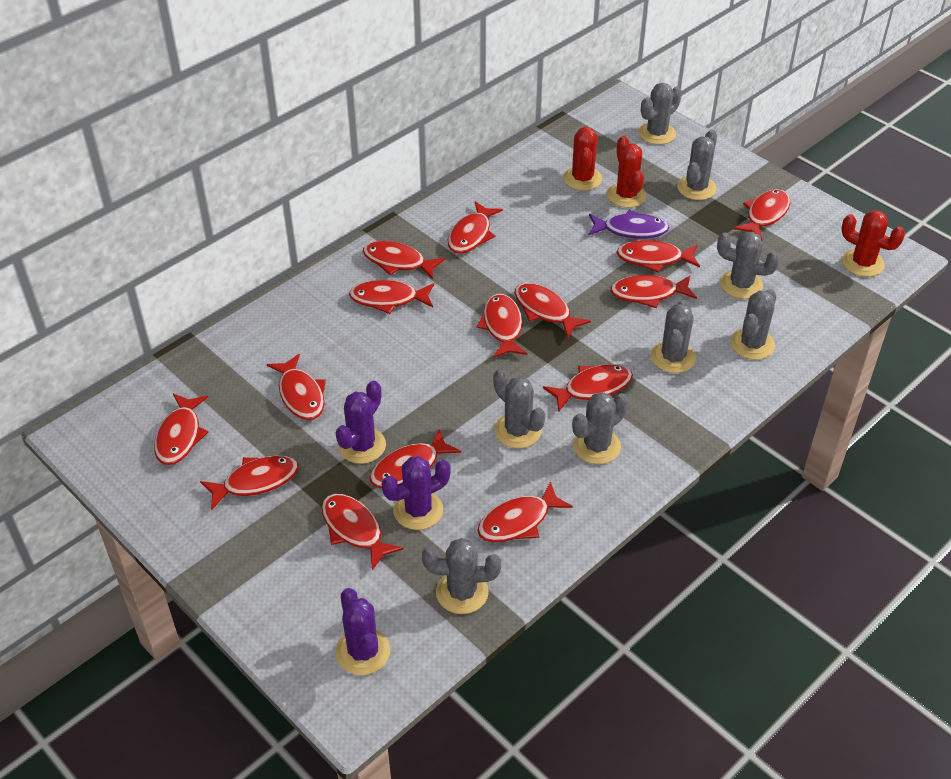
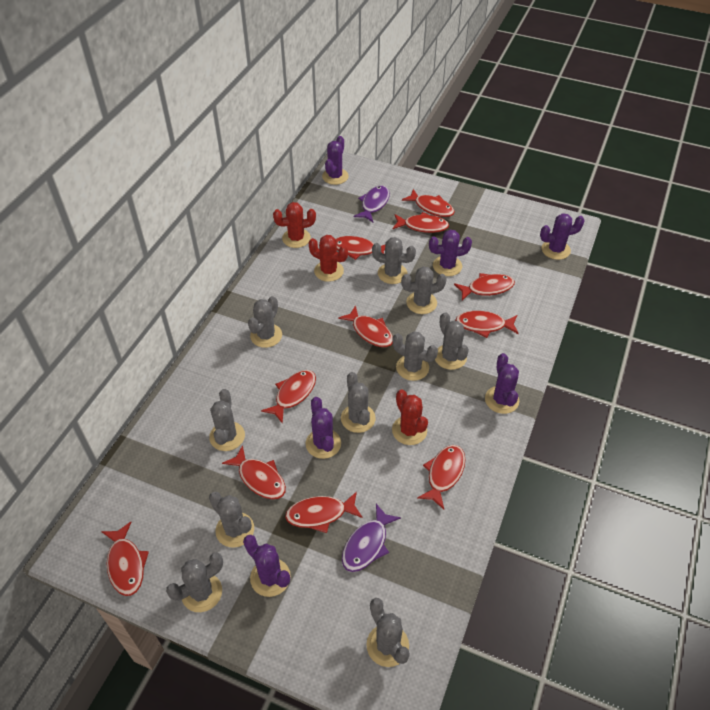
grey cactus: [422,538,501,614] [493,368,545,448] [572,392,629,464] [638,83,682,145] [651,300,696,373] [677,130,717,200] [717,232,780,299] [730,289,776,360] = 8 -> [166,552,223,612] [209,389,245,451] [209,492,254,548] [248,296,282,348] [341,372,376,433] [366,598,410,667] [372,237,416,284] [392,331,438,381] [401,266,447,314] [435,312,469,370] = 10
purple cactus: [335,588,390,675] [336,381,386,464] [382,456,451,530] = 3 -> [243,535,291,597] [305,397,341,459] [322,136,349,185] [429,230,472,276] [485,353,519,414] [540,213,585,260] = 6
purple fish: [588,210,670,239] = 1 -> [342,504,401,572] [354,185,390,222] = 2
red fish: [154,393,209,465] [200,455,299,510] [267,354,326,420] [321,494,404,570] [349,280,434,314] [363,241,445,280] [369,429,461,488] [447,201,503,254] [477,294,527,358] [477,481,573,542] [515,283,591,339] [543,364,633,411] [610,275,697,308] [616,240,700,273] [733,189,790,241] = 15 -> [101,522,149,596] [222,445,286,499] [261,370,316,424] [285,491,363,533] [336,236,385,260] [338,305,393,347] [393,212,449,233] [402,189,455,217] [417,445,465,509] [454,273,515,300] [455,311,519,338] = 11

